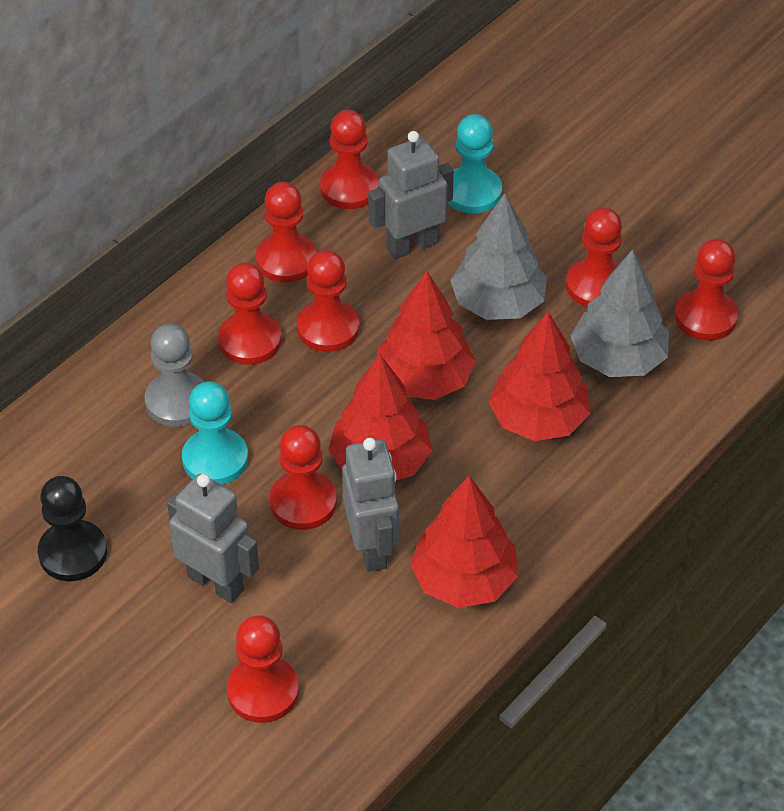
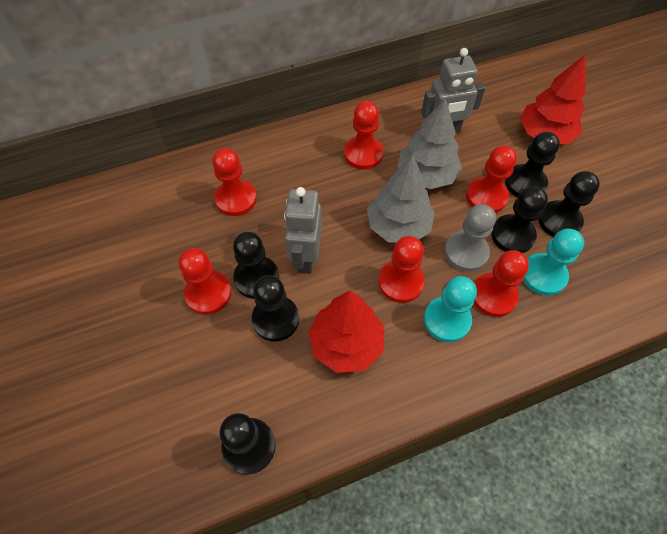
black pawn: [38,476,107,581] = 1 -> [220,413,276,475] [233,232,279,299] [252,275,299,342] [491,186,548,253] [505,132,560,197] [538,171,600,237] = 6
grey robot: [167,474,259,603] [342,438,399,572] [368,131,454,259] = 3 -> [284,187,322,274] [421,48,485,133] = 2
red pawn: [218,262,281,365] [227,615,299,723] [256,182,317,283] [270,425,337,530] [297,250,359,352] [320,110,379,209] [566,207,622,307] [675,239,738,341] = 8 -> [178,248,231,315] [212,148,257,216] [344,101,383,170] [379,236,424,303] [466,146,517,213] [474,250,529,317] = 6
red tree: [328,354,432,480] [377,271,476,400] [410,476,518,608] [489,312,590,441] = 4 -> [308,291,385,373] [520,55,586,144] = 2

